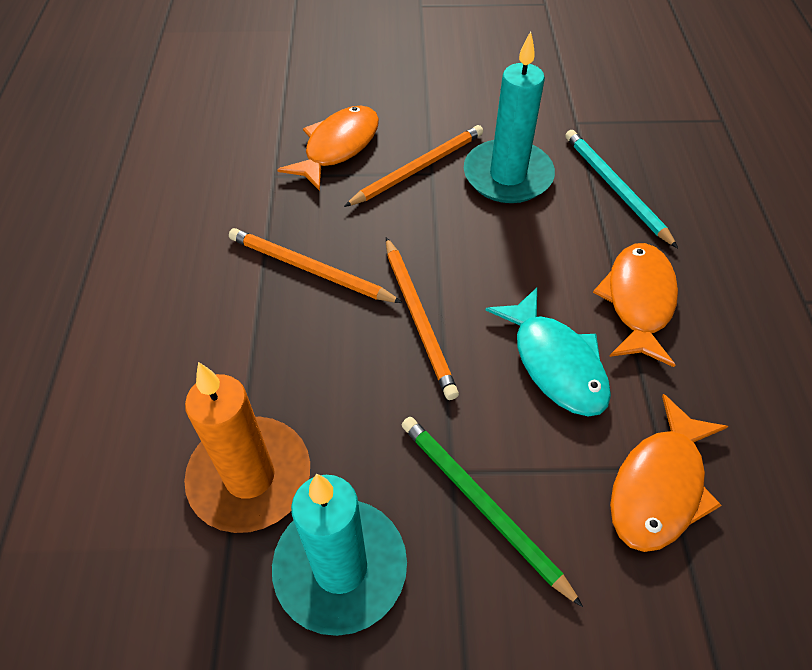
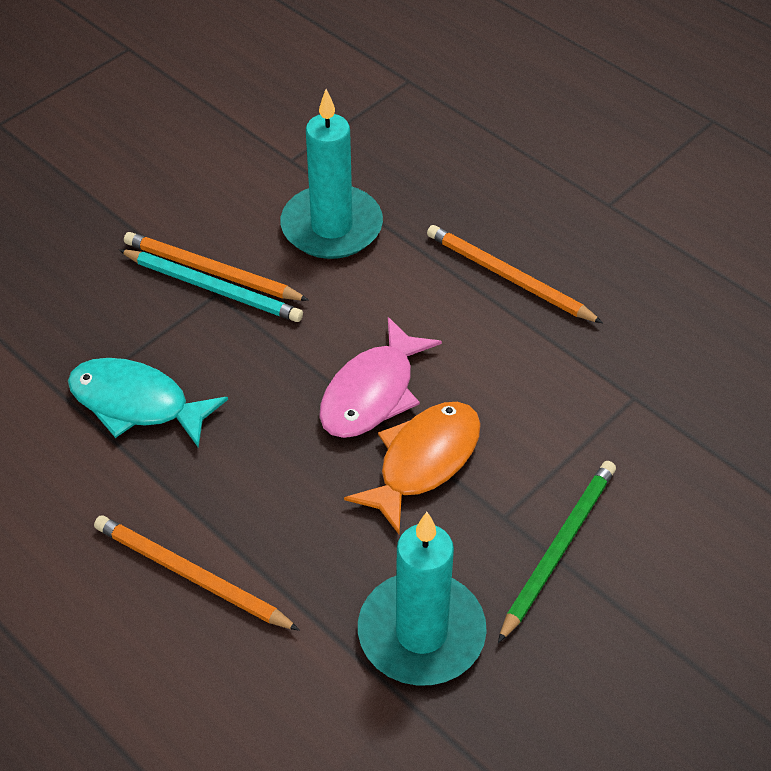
orange candle: [184,362,310,533] = 1 -> none = 0
orange fish: [277,106,379,191] [593,243,678,367] [610,394,728,552] = 3 -> [344,402,481,534] = 1
pink fish: none = 0 -> [319,317,442,438] = 1

